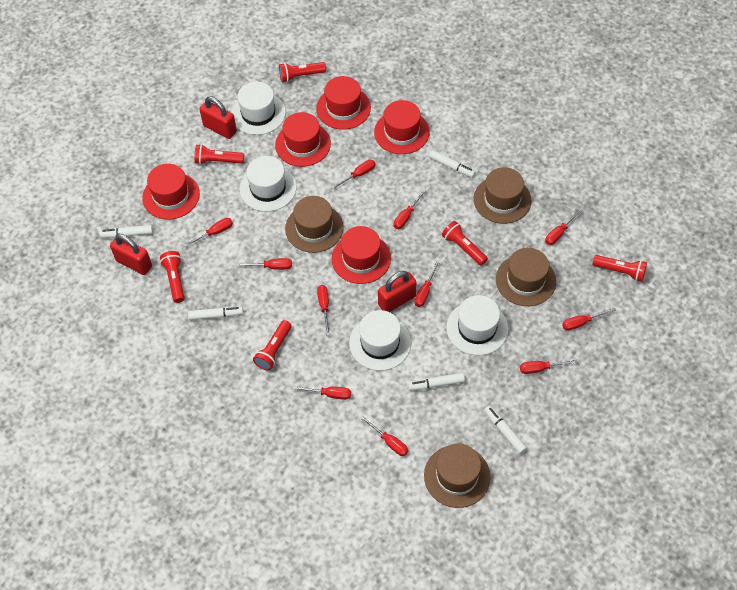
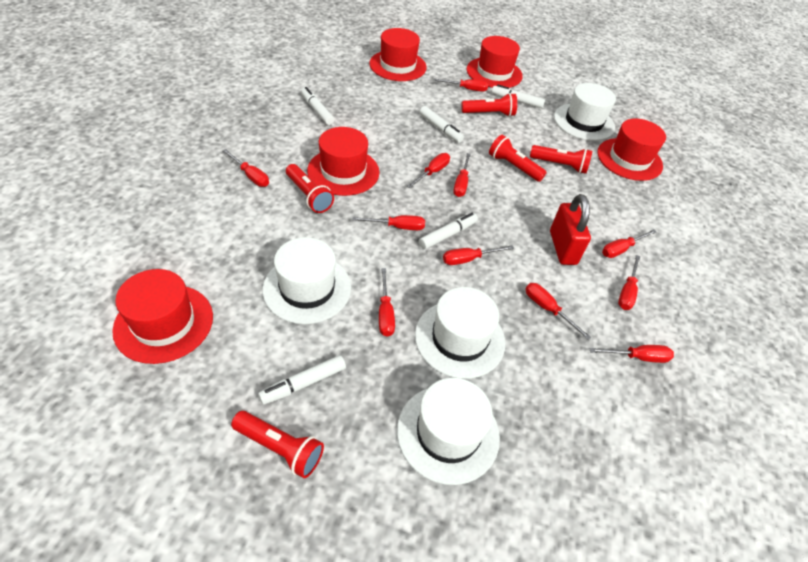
brown hat: [285,196,344,253] [424,443,491,508] [474,167,532,224] [496,248,556,306] = 4 -> none = 0
red flashlight: [160,251,185,303] [194,144,244,165] [253,320,292,371] [279,62,326,82] [442,221,488,265] [592,255,647,282] = 6 -> [231,411,324,478] [286,164,334,213] [461,93,517,117] [489,135,547,182] [530,145,592,174] = 5
red padlock: [110,234,152,275] [199,96,237,139] [378,271,416,312] = 3 -> [550,194,591,265] = 1

